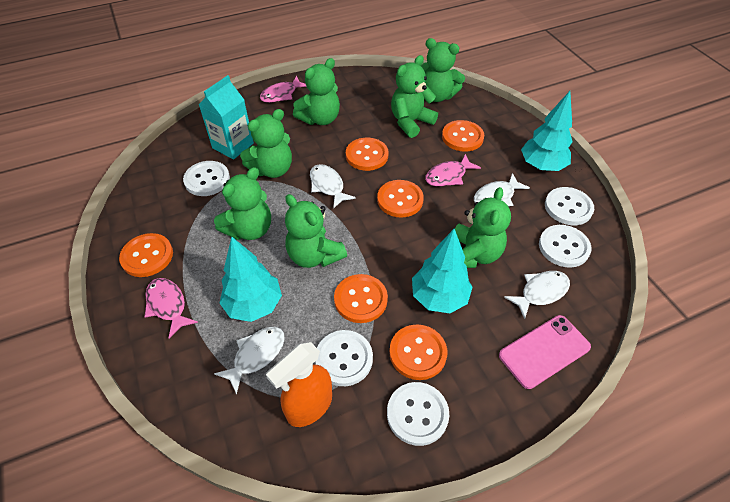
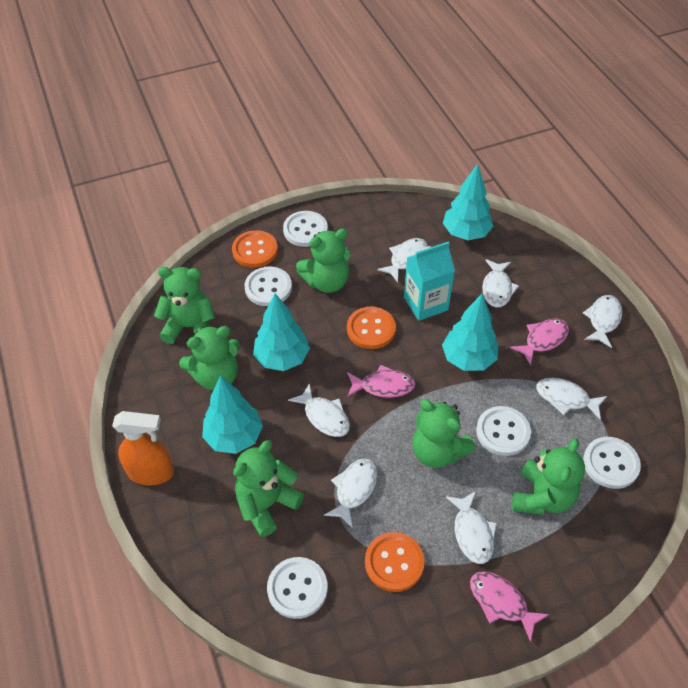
green teddy bear: [214,167,271,240] [240,109,292,178] [285,194,347,268] [293,58,340,125] [391,55,438,138] [421,38,465,102] [455,187,511,268] = 7 -> [154,267,215,344] [179,326,240,391] [233,440,304,537] [296,229,350,293] [412,399,475,468] [512,438,585,515] = 6
orange button: [119,233,173,277] [334,274,388,323] [346,138,388,171] [377,180,424,218] [389,324,447,380] [442,120,484,151] = 6 -> [232,230,278,268] [347,307,396,349] [365,532,425,592] = 3
pink phone: [499,315,591,389] = 1 -> none = 0
turquoise tree: [220,237,282,322] [412,229,472,313] [521,91,573,171] = 3 -> [202,376,263,454] [253,293,310,371] [442,294,498,371] [443,164,494,240] = 4
white fish: [214,327,285,395] [310,164,356,209] [474,173,530,206] [504,271,570,319] = 4 -> [288,383,350,437] [324,459,377,528] [377,238,428,282] [446,491,497,564] [482,259,519,308] [536,378,607,420] [583,295,622,348] = 7

